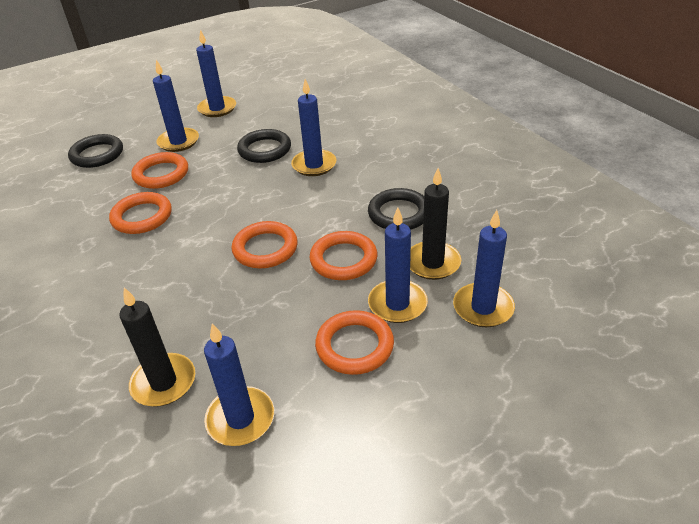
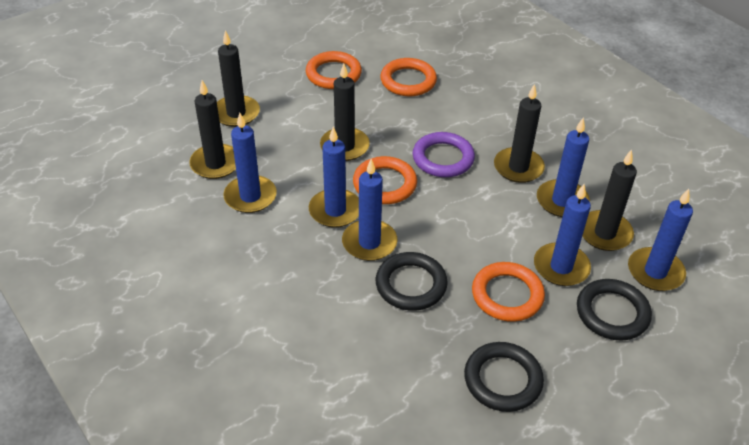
black candle: [119,287,195,407] [410,168,461,280] = 2 -> [189,80,236,179] [217,30,260,127] [320,63,370,161] [494,84,545,183] [582,149,637,251] = 5
orange ring: [109,192,172,234] [131,152,188,189] [232,221,298,268] [309,231,377,280] [315,310,394,375] = 5 -> [306,51,362,89] [353,156,417,204] [380,58,437,96] [472,262,545,322] = 4
purple ring: none = 0 -> [413,132,475,177] = 1

